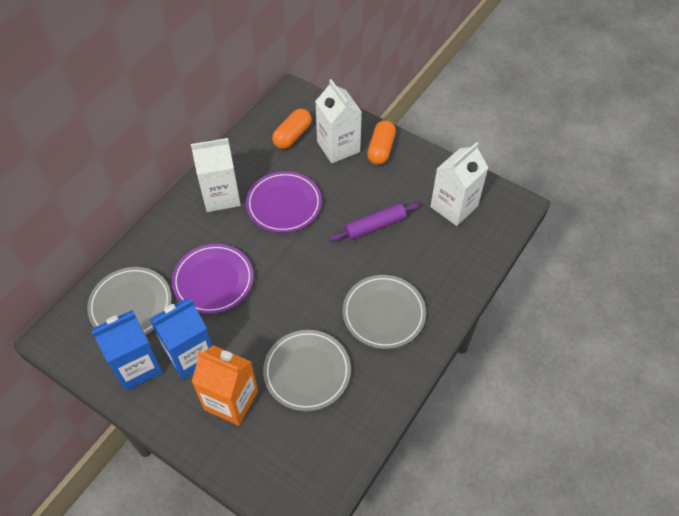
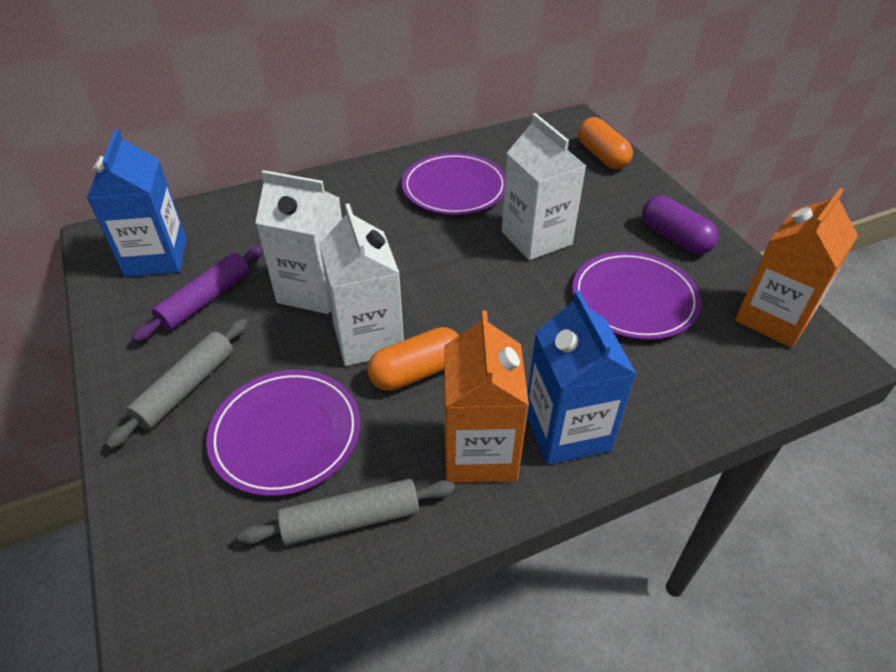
grey plate: [87,267,172,335] [263,330,351,411] [343,275,426,349] = 3 -> none = 0
grey rolling pin: none = 0 -> [105,319,248,449] [238,479,455,546] = 2
orange carton: [192,345,258,426] = 1 -> [444,311,529,482] [735,188,858,348] = 2
purple capsule: none = 0 -> [642,196,719,254] = 1
purple plate: [172,244,253,314] [246,171,322,233] = 2 -> [206,370,361,496] [402,153,506,215] [572,251,701,340] = 3

